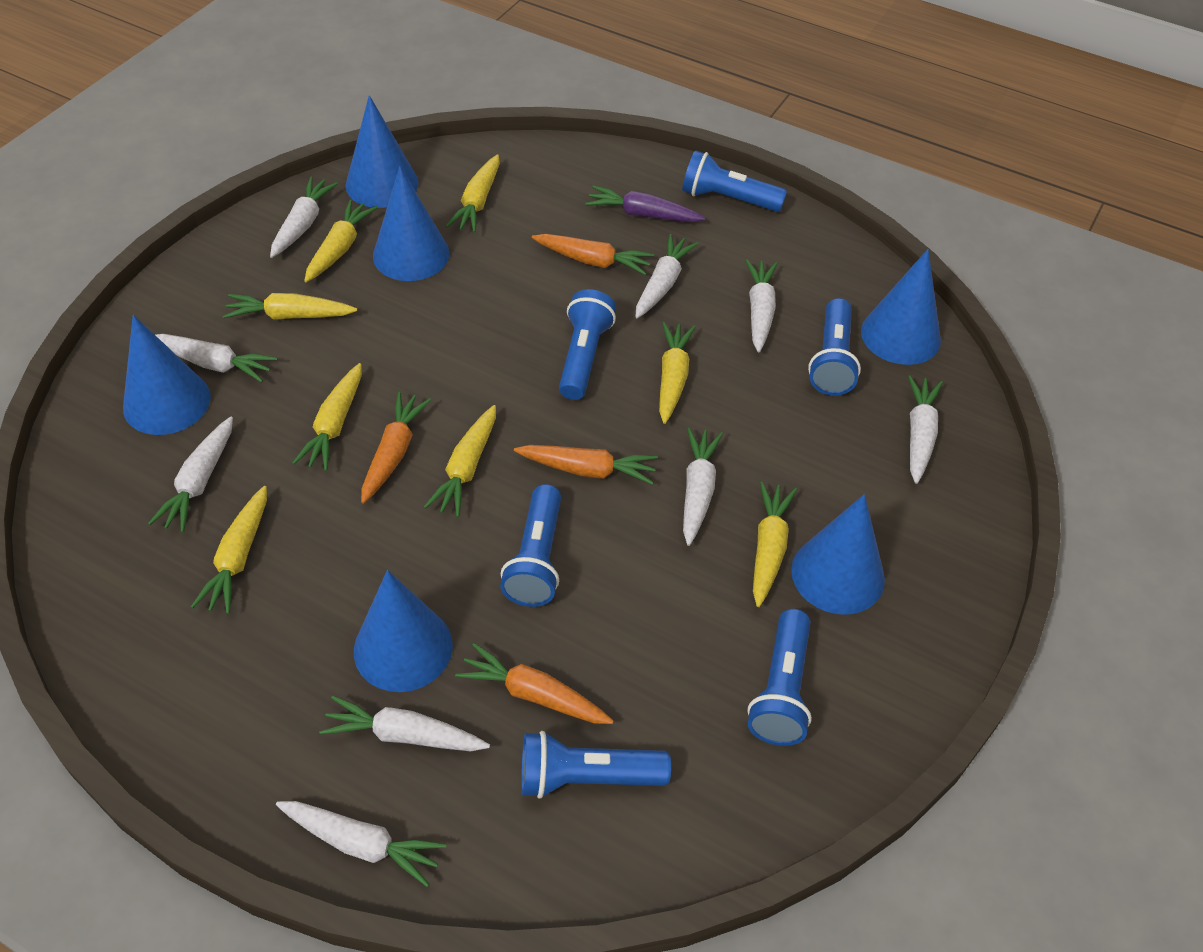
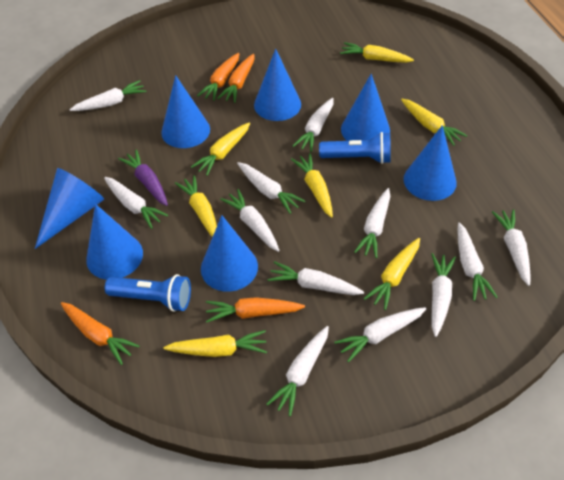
blue cone: [123,315,211,435] [346,95,419,208] [354,570,453,692] [373,166,449,281] [791,494,885,615] [861,249,941,365] = 6 -> [35,168,104,249] [86,204,143,280] [161,75,210,148] [201,215,258,292] [254,48,301,121] [341,74,390,141] [404,125,457,201] = 7
blue flashlight: [500,484,561,607] [521,731,671,799] [559,289,616,400] [682,150,787,212] [748,609,812,746] [808,298,861,396] = 6 -> [105,274,191,312] [319,132,391,164] = 2
white carrot: [148,416,233,533] [156,334,277,382] [270,177,338,258] [276,801,446,887] [319,696,490,751] [636,234,699,318] [683,428,723,546] [746,259,778,352] [908,375,943,484] = 9 -> [69,80,146,111] [104,177,168,229] [220,189,280,252] [237,162,305,214] [267,261,364,295] [267,326,329,417] [293,98,334,152] [334,307,426,362] [354,188,390,258] [431,253,456,337] [457,222,498,301] [492,209,531,286] = 12
yellow carrot: [191,486,267,614] [223,293,357,320] [292,363,362,471] [304,200,378,282] [424,405,496,517] [446,154,500,233] [659,322,696,424] [753,482,797,607] = 8 -> [163,330,267,357] [175,175,217,237] [191,122,250,176] [291,153,333,218] [340,42,414,63] [363,238,420,310] [401,99,468,146] = 7

